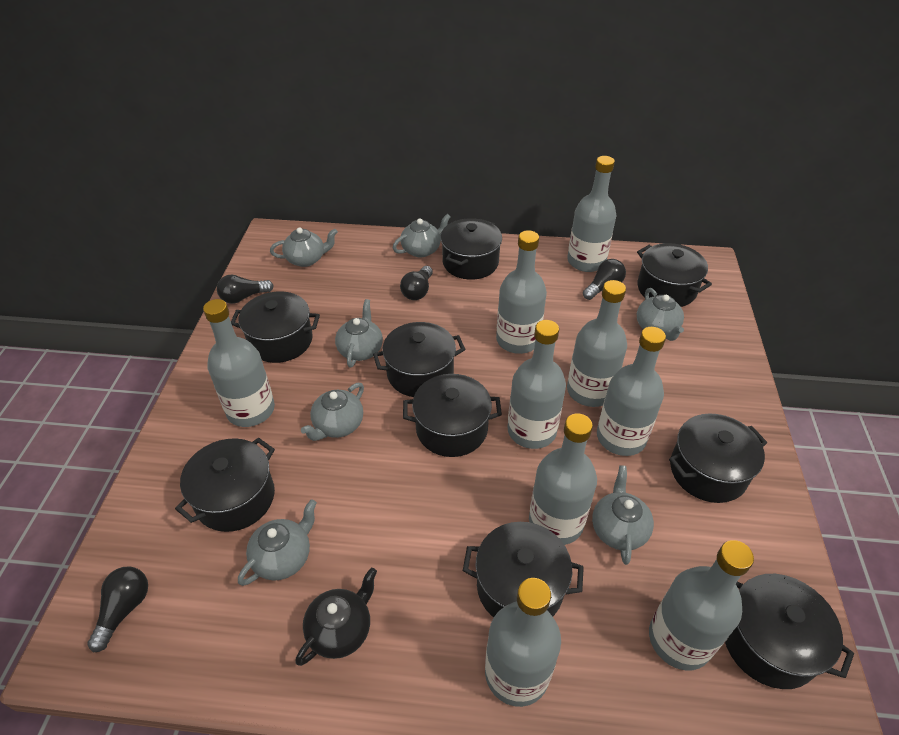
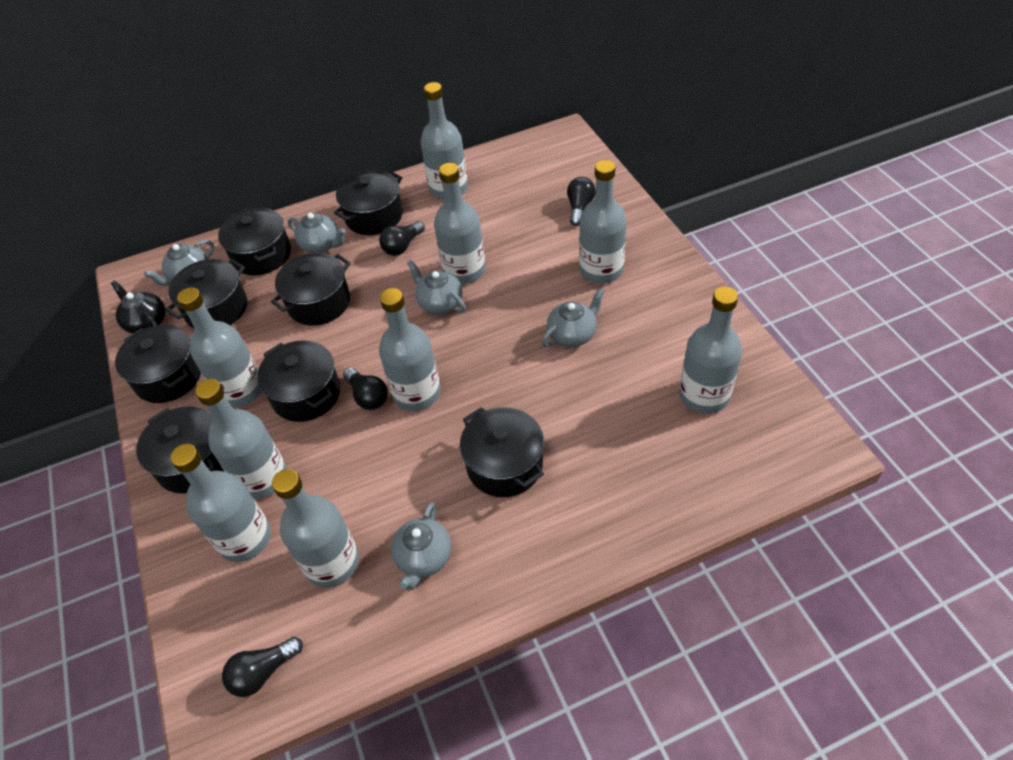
black pot: [175,437,275,532] [231,292,320,363] [373,322,466,397] [403,374,502,457] [441,218,502,280] [463,522,584,617] [637,243,712,307] [669,413,767,503] [725,574,854,689] = 9 -> [115,325,201,403] [136,407,224,494] [165,259,247,328] [218,208,291,275] [257,340,341,422] [271,253,351,326] [334,170,403,235] [460,407,544,497] = 8
grey teapot: [238,499,317,586] [270,227,338,267] [301,383,364,441] [335,299,383,368] [393,214,451,257] [592,465,654,565] [637,288,684,341] = 7 -> [144,240,214,286] [288,213,346,253] [391,502,452,590] [407,260,466,314] [542,288,605,347] = 5

